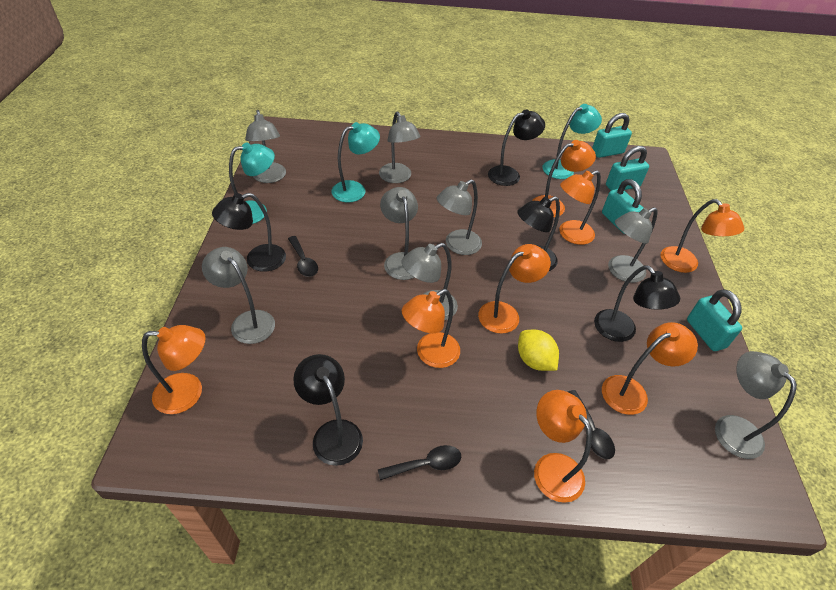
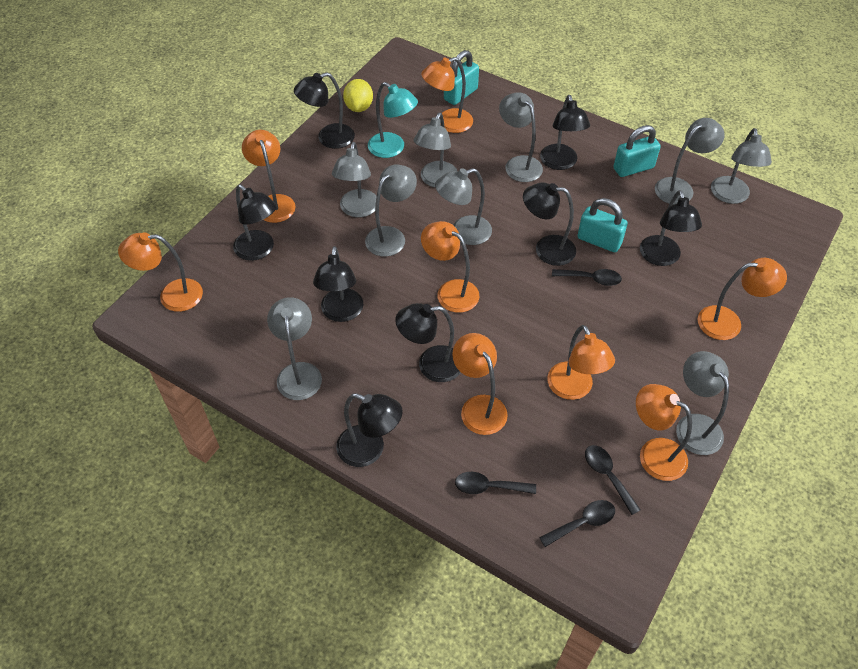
black lamp: [212,193,286,272] [293,354,363,466] [488,109,545,186] [517,196,560,271] [594,265,680,342] = 5 -> [233,185,277,261] [294,72,355,149] [313,246,363,322] [336,393,403,467] [395,303,461,382] [523,182,576,266] [540,95,590,170] [640,190,702,266] = 8
black spoon: [288,236,318,277] [378,445,461,480] [568,390,615,459] = 3 -> [455,472,536,494] [539,500,615,547] [552,269,622,286] [585,445,641,515] = 4
grey lamp: [202,247,275,344] [245,110,286,183] [379,111,421,183] [380,187,418,280] [402,243,458,321] [437,180,482,255] [608,207,658,283] [715,351,797,459] = 8 -> [267,297,322,400] [332,142,377,217] [365,164,417,257] [414,113,458,187] [435,168,492,245] [499,92,543,182] [655,118,725,205] [676,351,729,455] [711,128,772,204] = 9
turquoise lamp: [229,143,275,224] [331,122,380,202] [543,104,602,179] = 3 -> [368,82,418,158] = 1
turquoise padlock: [592,113,632,158] [602,179,643,234] [606,146,649,191] [687,289,742,351] = 4 -> [444,50,479,105] [578,198,628,252] [613,125,661,177] = 3

